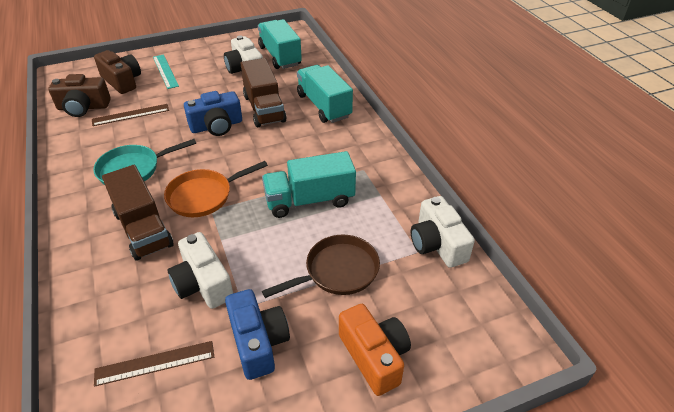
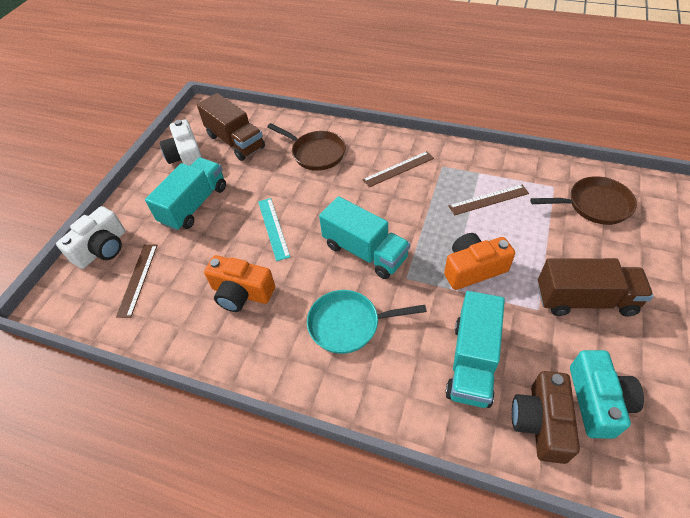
blue camera: [184,91,242,136] [225,289,290,380] = 2 -> none = 0
brown camera: [48,74,111,117] [94,50,141,94] = 2 -> [512,371,580,464] = 1
brown pan: [262,235,380,298] = 1 -> [267,123,346,171] [530,176,637,225] = 2
brown ruler: [92,104,169,126] [94,341,214,387] = 2 -> [116,244,158,318] [362,151,434,187] [449,185,529,215] = 3
orange camera: [339,304,411,396] = 1 -> [204,255,275,312] [444,233,515,290] = 2
orange pan: [164,161,268,217] = 1 -> none = 0
turquoise camera: none = 0 -> [570,350,644,439] = 1
white camera: [168,232,233,309] [224,35,263,74] [411,196,475,268] = 3 -> [56,206,125,269] [160,119,202,166] = 2

